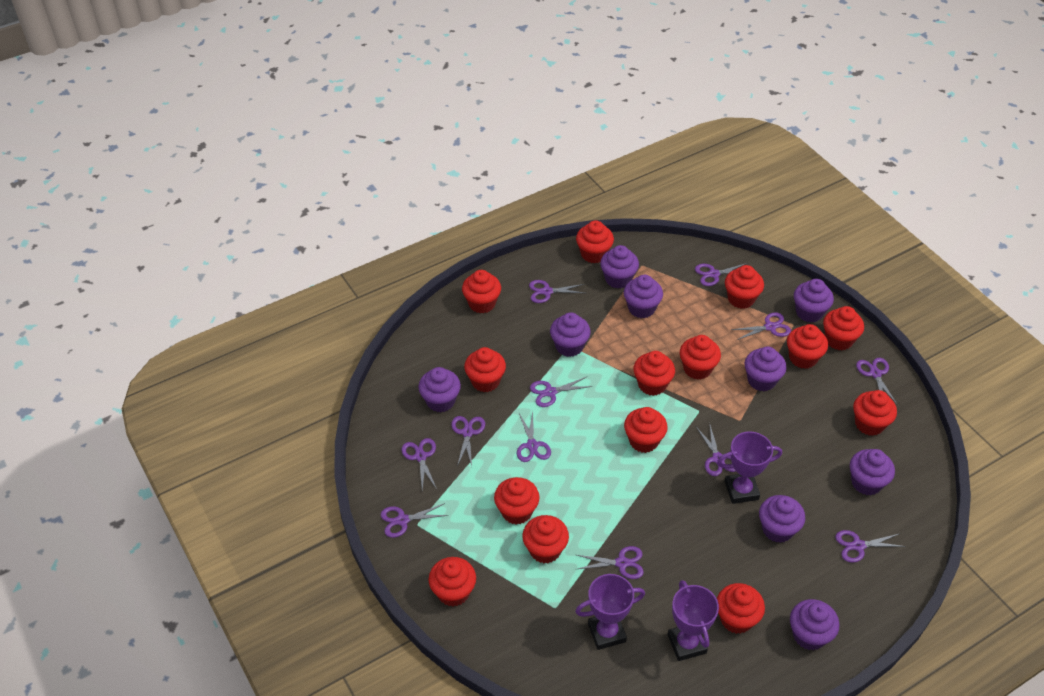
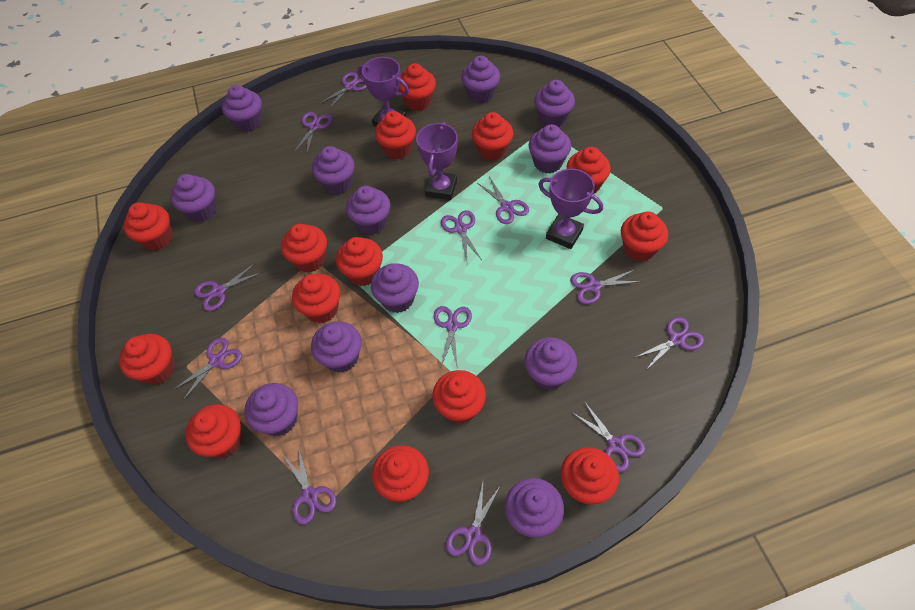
purple cupcake: [418,367,461,412] [550,312,591,357] [600,245,639,289] [624,275,663,318] [745,346,786,392] [759,495,805,543] [790,599,839,650] [794,279,834,322] [850,449,895,495] = 9 -> [171,174,217,222] [222,85,262,132] [244,383,298,436] [311,321,362,373] [312,146,355,195] [346,186,391,235] [371,264,419,313] [461,56,500,104] [505,478,564,538] [525,337,577,390] [529,124,571,173] [534,80,575,127] = 12

